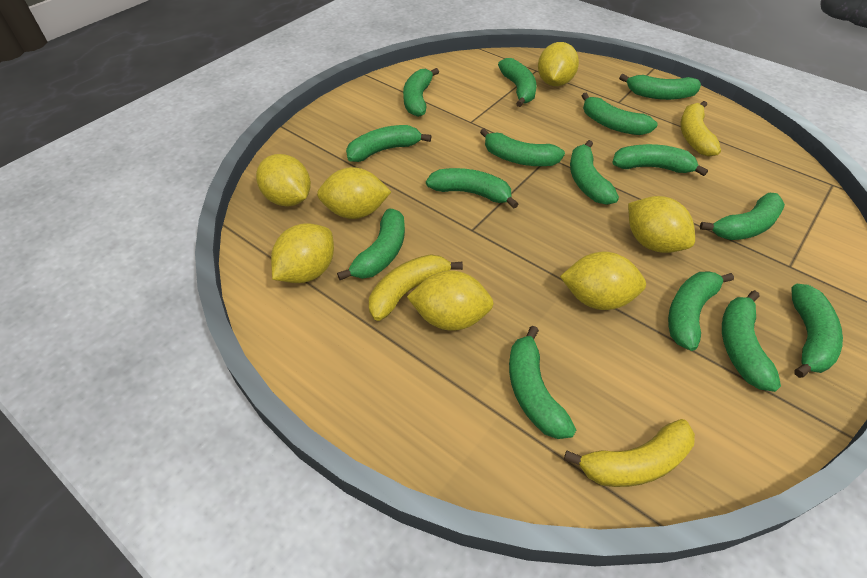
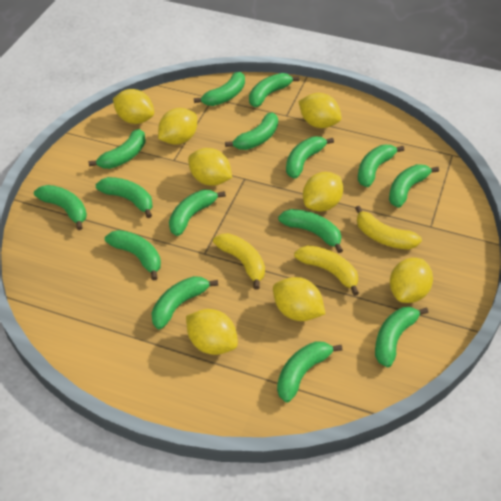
yellow lemon: [256,154,311,207] [271,223,334,283] [317,167,391,219] [407,270,494,331] [538,42,579,86] [560,252,646,310] [628,196,695,253] = 7 -> [113,89,154,124] [158,108,197,145] [186,309,238,355] [188,148,232,186] [273,277,325,321] [298,93,342,128] [303,172,343,212] [390,258,433,303] = 8

